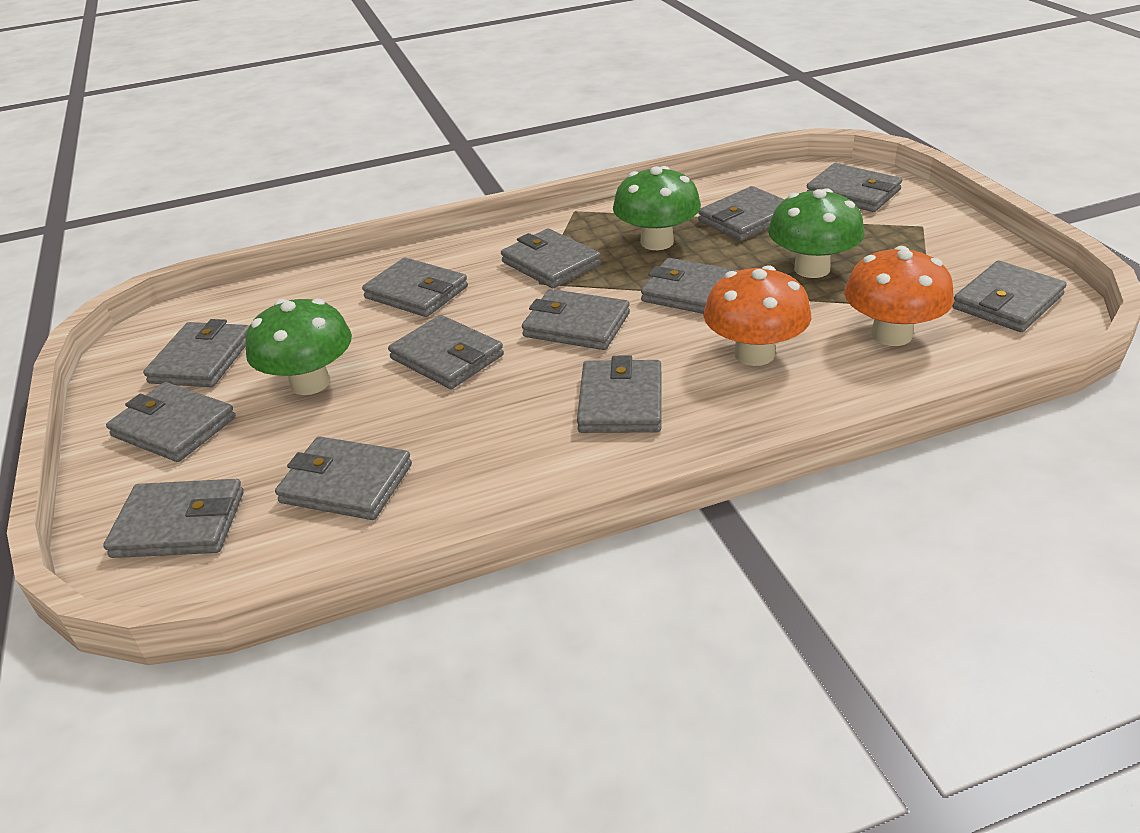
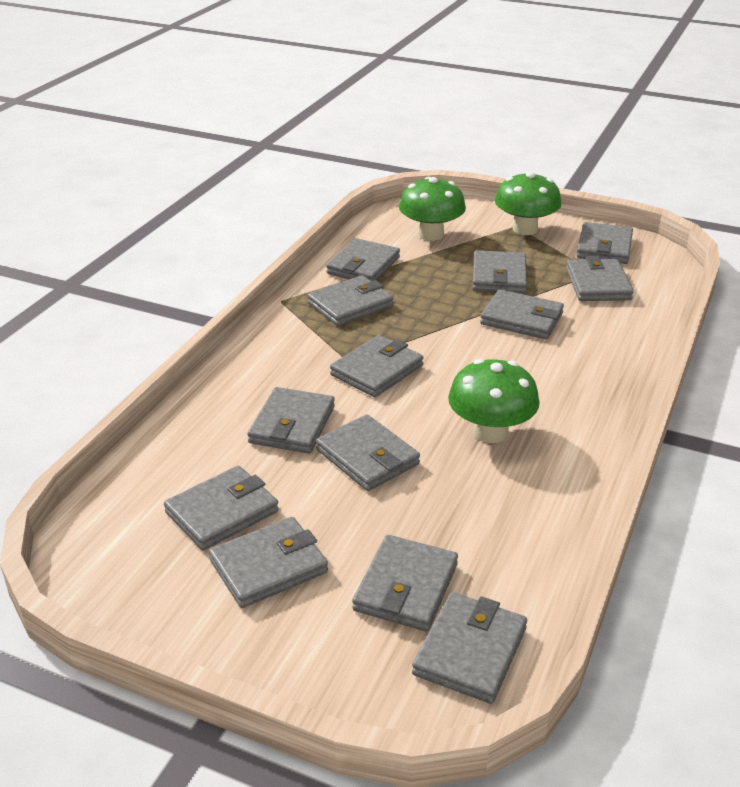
orange mushroom: [703,265,811,366] [844,246,954,346] = 2 -> none = 0

